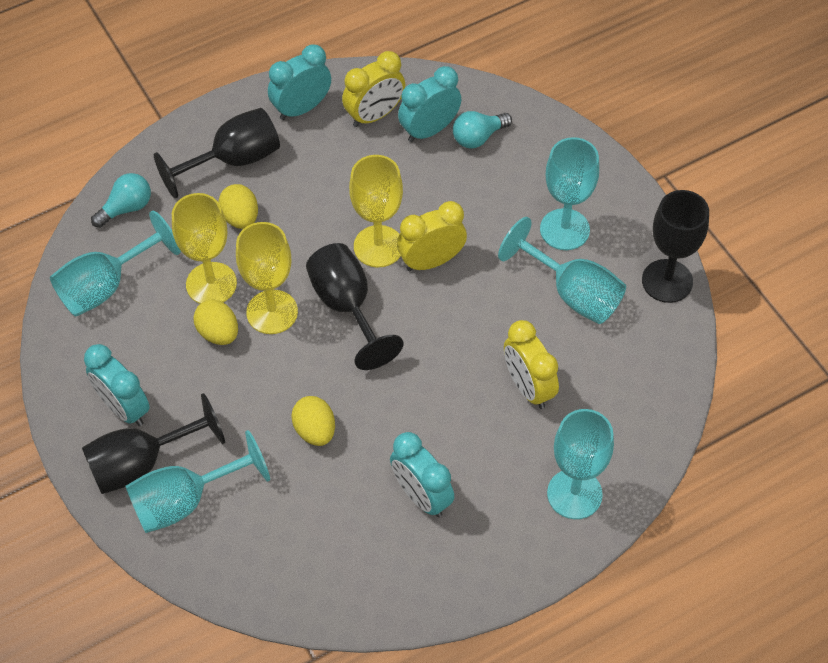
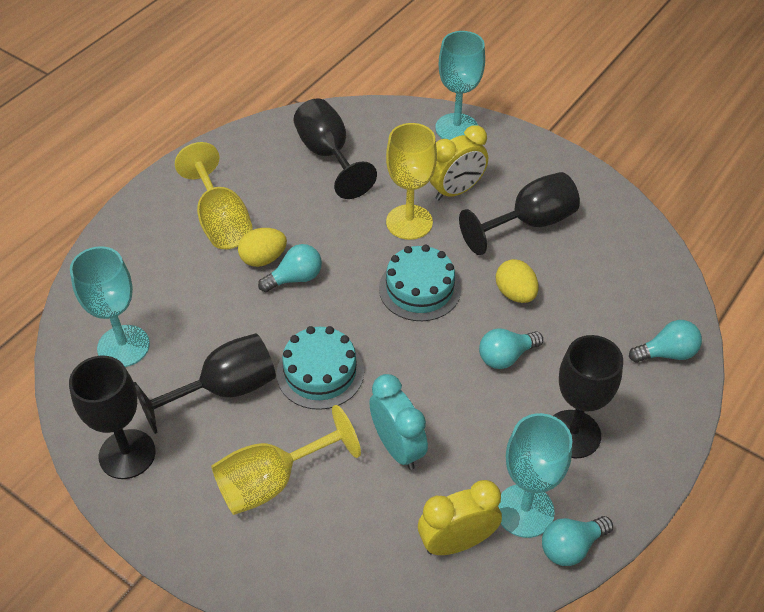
black goblet: [82,393,225,494] [154,108,280,198] [306,243,403,370] [642,190,709,303] = 4 -> [69,356,156,479] [134,333,276,434] [293,98,377,199] [459,172,580,255] [553,335,623,458] = 5
turquoise cake: none = 0 -> [276,326,364,410] [379,244,461,321] = 2
turquoise clock: [84,344,150,426] [268,44,331,120] [390,432,454,517] [398,66,461,142] = 4 -> [369,374,428,470] = 1
turquoise goblet: [50,211,181,316] [125,430,270,533] [498,217,626,324] [540,137,599,250] [547,409,614,519] = 5 -> [70,246,150,367] [435,31,485,140] [498,413,572,538] = 3
turquoise light bulb: [91,173,151,228] [453,111,512,149] = 2 -> [258,244,322,292] [479,328,543,369] [542,516,613,566] [629,320,702,362] = 4
yellow clock: [342,51,405,127] [397,201,467,271] [504,320,559,409] = 3 -> [418,480,502,555] [430,125,488,200] = 2
yellow egg: [193,300,238,345] [218,184,258,229] [291,396,335,446] = 3 -> [238,228,287,267] [496,259,539,303] = 2

